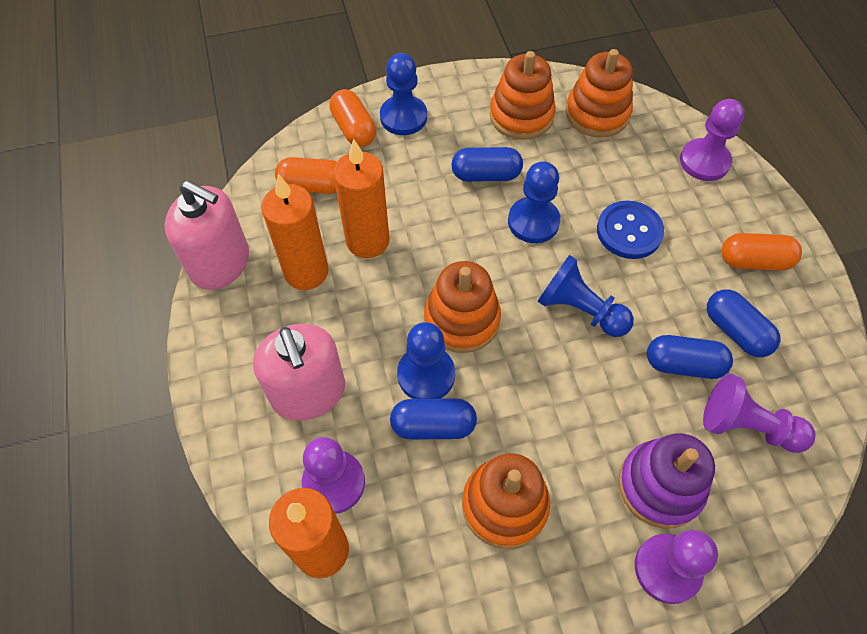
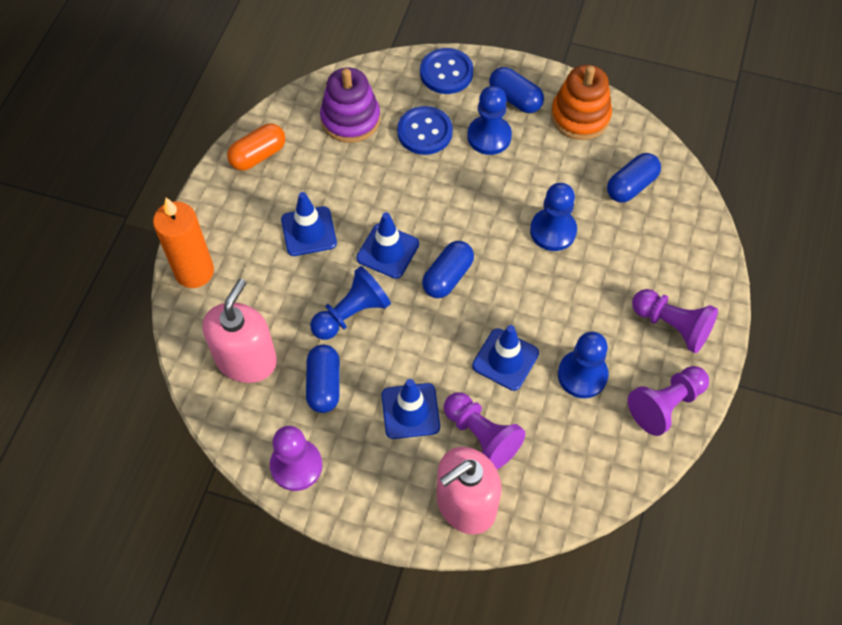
blue button: [597,201,664,259] = 1 -> [397,106,453,155] [420,48,474,94] = 2
blue traffic cone: none = 0 -> [281,192,337,256] [356,212,419,279] [382,379,440,439] [472,325,539,391] = 4
orange candle: [261,174,328,290] [269,488,349,578] [333,139,390,258] = 3 -> [153,198,214,288] = 1
orange capsule: [275,157,337,194] [329,89,376,147] [721,233,802,271] = 3 -> [227,123,285,171] = 1
orange stacking toy: [424,261,501,353] [462,453,550,549] [490,51,556,140] [566,49,633,138] = 4 -> [551,65,612,140] = 1

